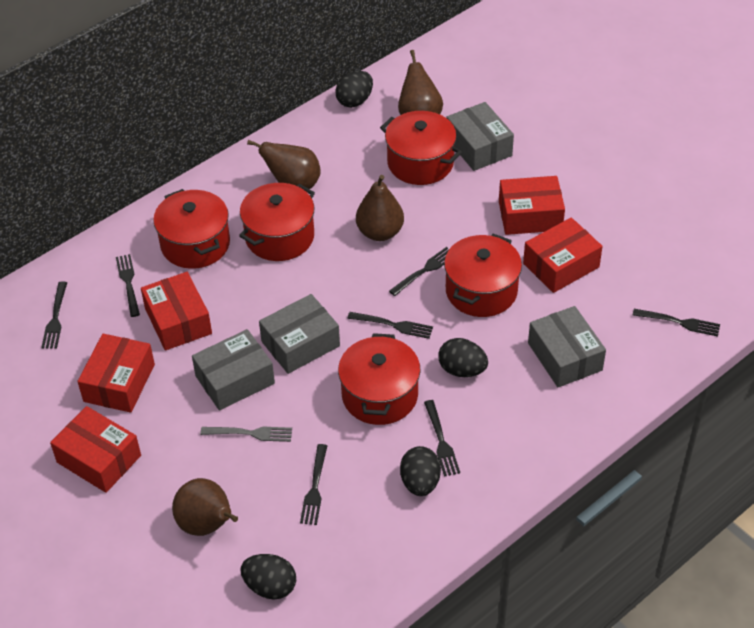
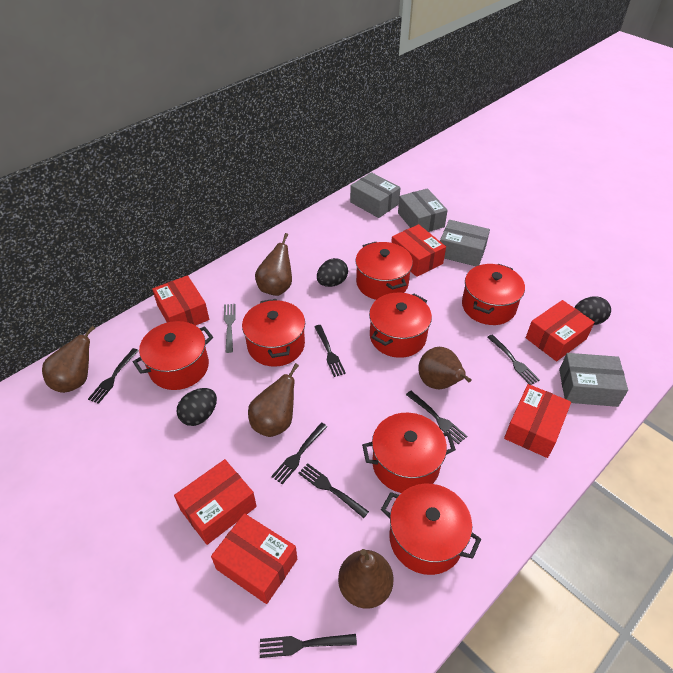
black egg: [240,554,296,600] [335,71,373,108] [400,446,441,496] [438,338,488,377] = 4 -> [177,388,217,426] [317,258,348,287] [574,296,611,325] = 3
brown pear: [172,478,238,536] [247,140,321,189] [356,175,404,241] [398,50,443,115] = 4 -> [42,326,95,393] [248,363,299,437] [255,233,292,296] [338,549,394,609] [418,347,472,389] = 5
red box: [50,406,141,493] [77,334,155,413] [141,272,212,351] [499,176,565,235] [523,218,603,293] = 5 -> [152,275,209,326] [174,459,257,545] [211,513,297,604] [391,224,446,277] [504,384,571,458] [526,300,595,361] = 6
red pot: [153,189,230,269] [239,183,315,261] [338,333,420,425] [380,111,462,185] [444,234,522,317] = 5 -> [133,321,213,390] [242,299,305,367] [355,242,413,300] [362,413,456,493] [369,293,432,358] [381,484,481,575] [462,264,525,325] = 7

